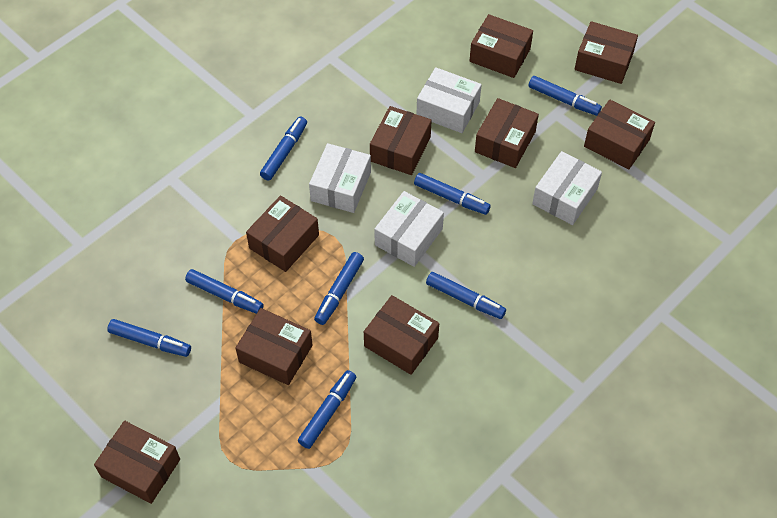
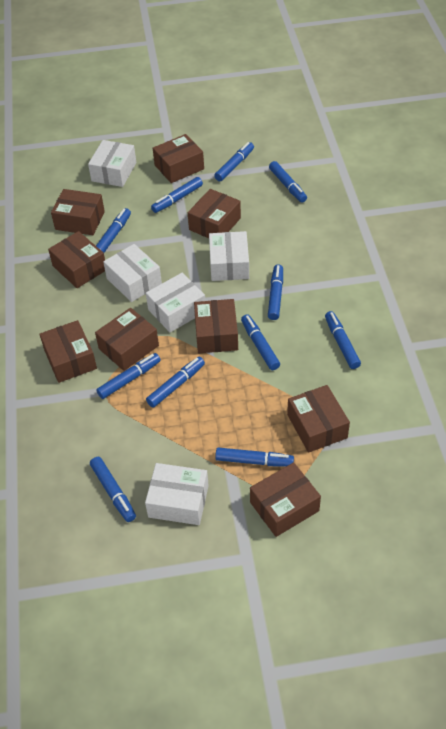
blue marker: [107,319,191,357] [185,269,264,314] [260,116,307,181] [298,370,356,449] [314,252,364,325] [414,173,491,215] [426,272,506,319] [529,76,602,116] = 8 -> [90,457,136,522] [96,208,131,253] [96,353,161,399] [146,357,205,408] [151,177,203,213] [214,142,254,181] [215,448,294,467] [241,314,280,370] [268,264,283,320] [269,161,307,203] [325,311,361,369] = 11
white box: [309,143,371,213] [374,191,444,267] [416,67,482,133] [532,151,602,225] = 4 -> [88,140,136,187] [103,244,162,302] [145,463,209,525] [146,273,205,332] [209,231,249,281] = 5

